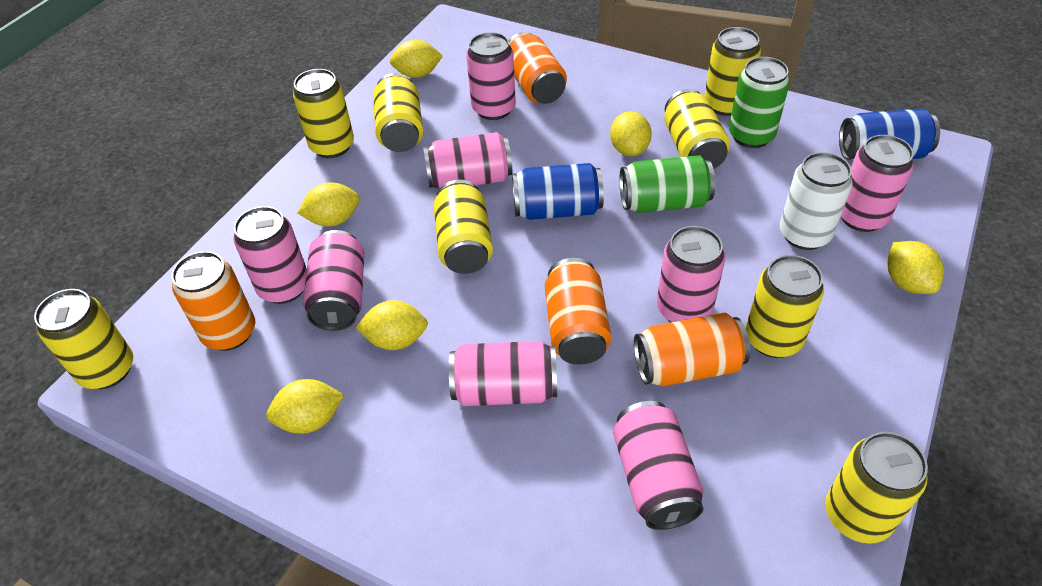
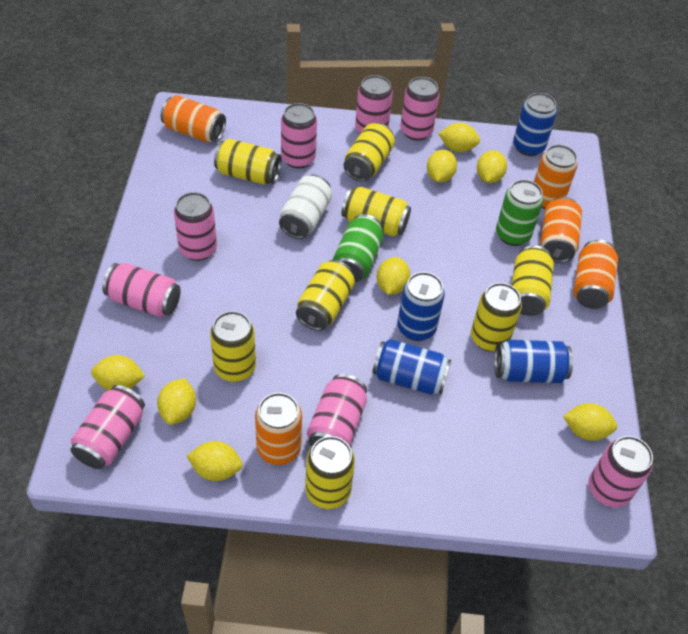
blue can: [512,163,604,220] [839,109,940,161] = 2 -> [372,339,451,395] [397,272,445,341] [494,340,573,383] [513,93,557,156] = 4
orange can: [172,251,255,351] [509,32,567,104] [545,258,611,365] [634,313,750,387] = 4 -> [161,95,226,142] [255,393,302,465] [534,145,578,209] [540,197,582,263] [573,239,618,309] = 5
yellow lemon: [266,379,344,434] [297,182,360,227] [355,300,428,350] [390,40,443,78] [610,111,652,156] [887,241,944,294] = 6 -> [91,355,145,390] [157,378,196,425] [187,441,243,481] [377,257,410,295] [427,150,457,183] [439,123,480,152] [477,150,507,183] [563,403,617,441] = 8

